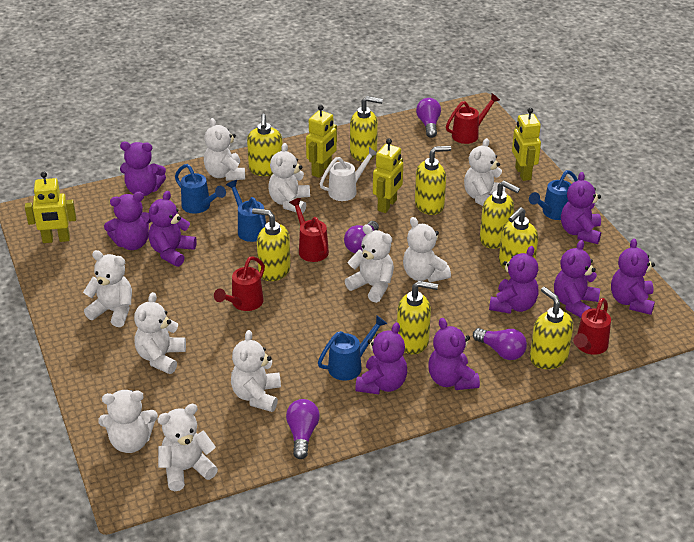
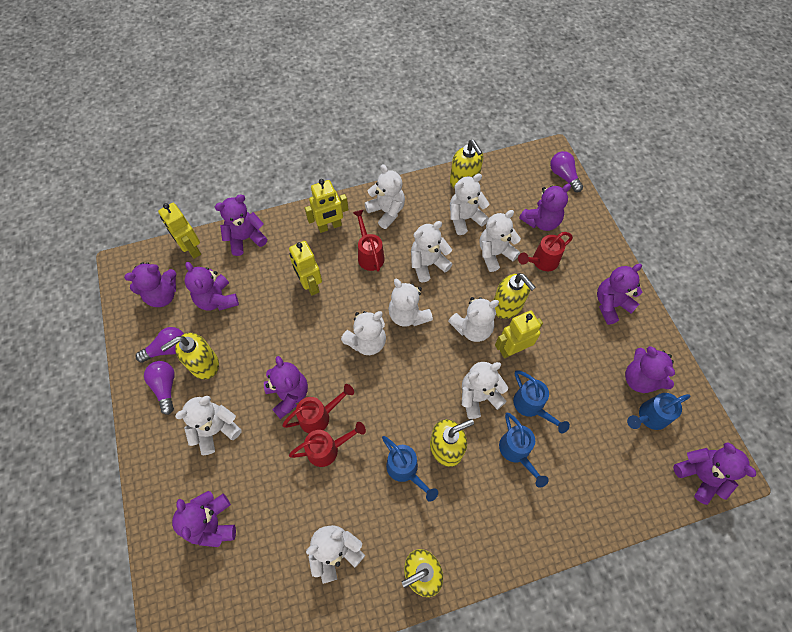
purple light bulb: [286,399,320,459] [344,221,379,253] [416,98,441,138] [473,328,527,360] = 4 -> [136,327,184,363] [144,361,175,415] [550,151,583,192] = 3
white watering can: [320,147,377,201] = 1 -> none = 0
yellow soap dispenser: [247,114,283,176] [252,208,291,281] [350,96,383,162] [397,281,438,354] [415,146,451,215] [480,181,520,249] [499,207,538,269] [530,287,573,369] = 8 -> [161,333,219,380] [402,549,443,597] [430,419,474,467] [450,140,483,189] [494,273,536,319] = 5

